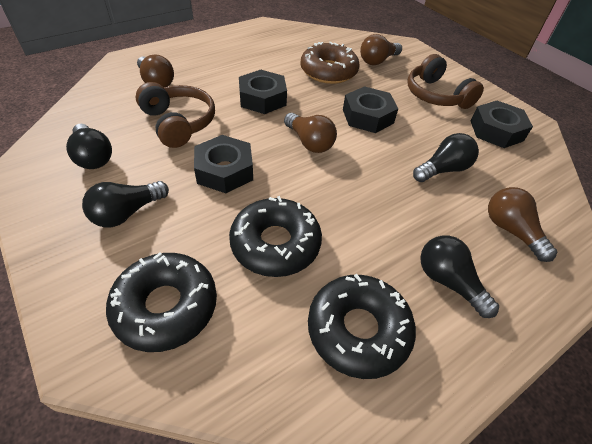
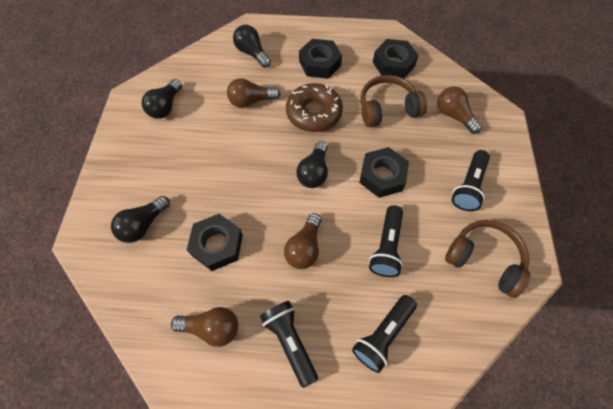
black donut: [106,253,217,352] [229,196,322,277] [308,274,416,379] = 3 -> none = 0
black flashlight: none = 0 -> [260,301,318,388] [352,295,417,373] [369,205,403,277] [452,150,490,211] = 4

